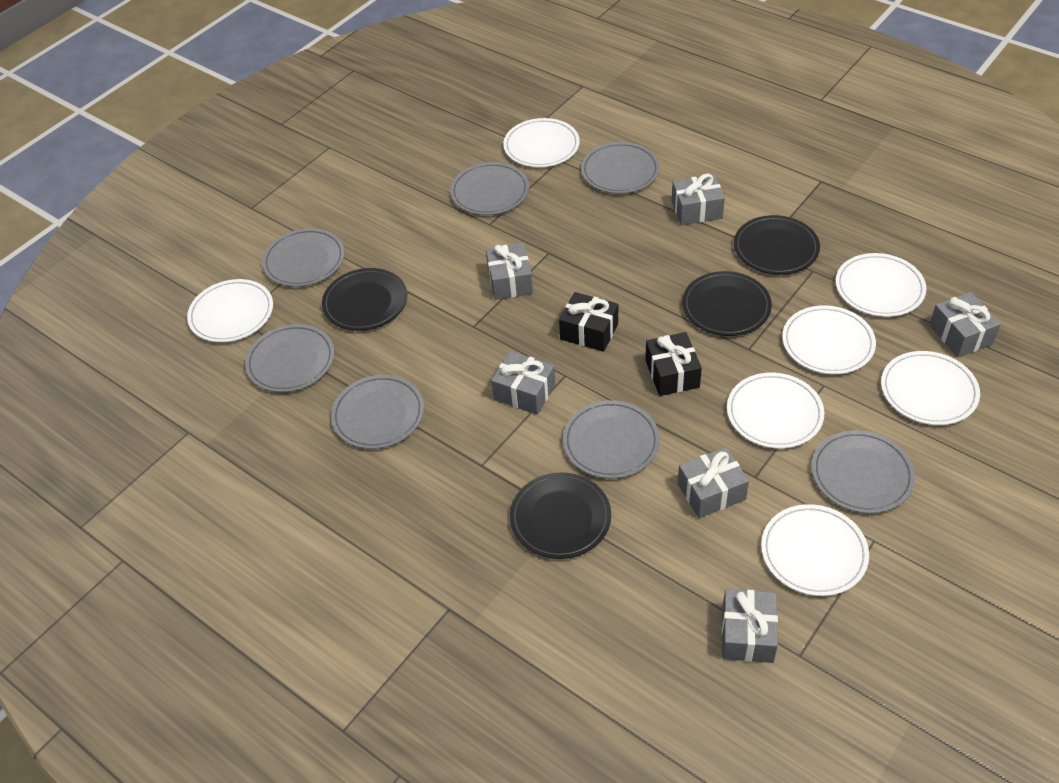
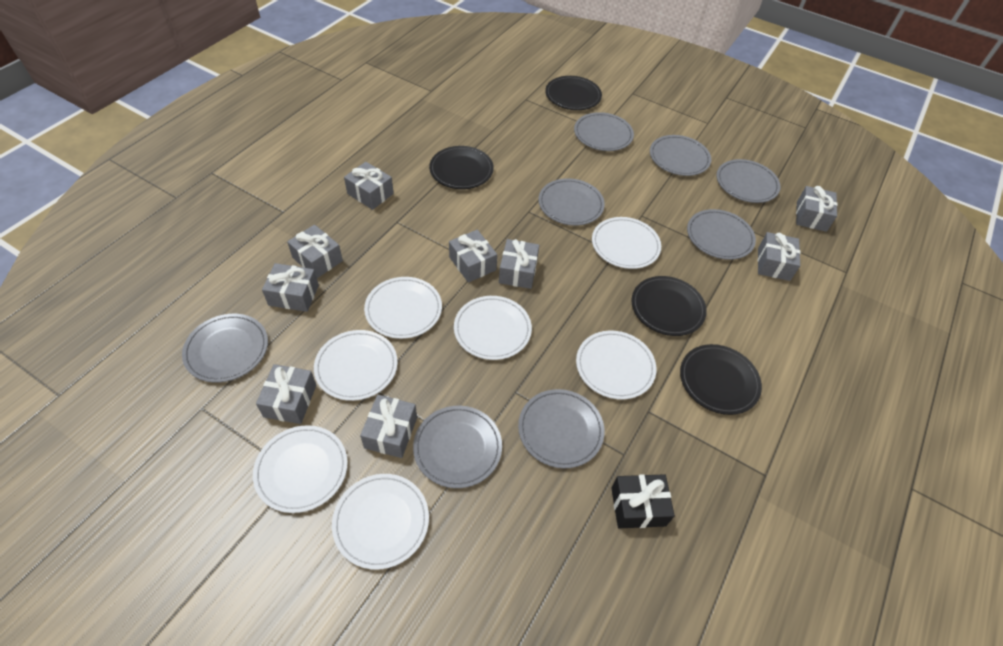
black gift: [559,292,618,352] [645,332,702,396] = 2 -> [611,474,675,528] = 1
grey gift: [486,243,533,300] [491,351,555,415] [672,174,725,225] [678,447,749,518] [722,589,778,663] [929,292,1001,357] = 6 -> [256,364,316,424] [262,263,319,312] [287,225,343,278] [344,162,394,210] [360,395,417,458] [449,230,497,283] [499,239,539,289] [758,232,800,281] [796,186,837,232] = 9
grey plate: [245,324,334,392] [262,228,345,287] [331,375,424,449] [450,162,529,215] [563,400,660,479] [581,142,660,194] [812,430,915,513] = 7 -> [182,314,268,383] [413,406,502,488] [518,389,604,468] [538,178,605,226] [574,112,634,151] [650,135,711,176] [687,209,756,260] [716,159,780,203] = 8

